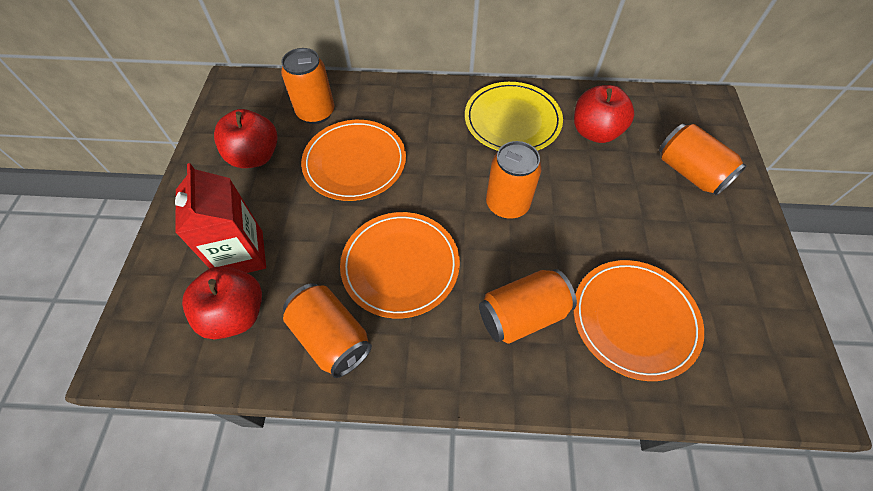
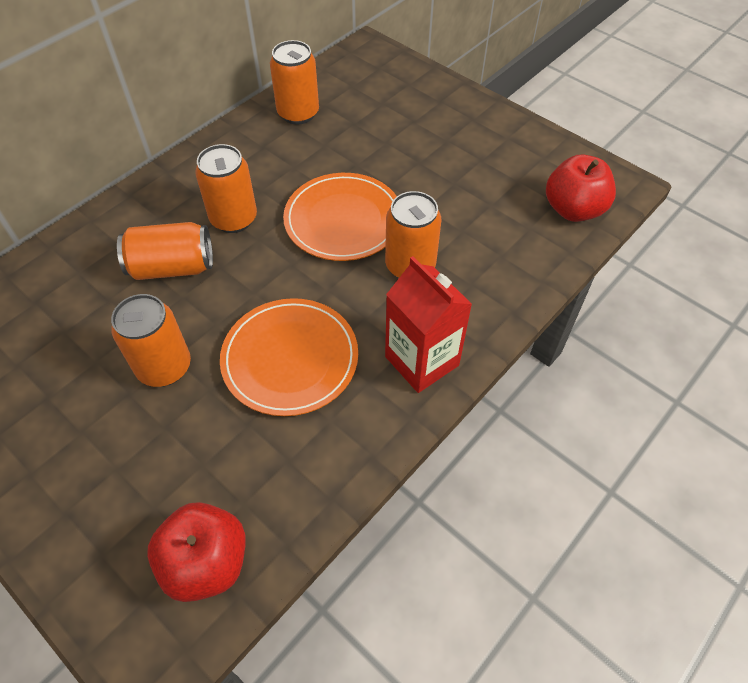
orange plate: [301,120,406,201] [340,212,460,319] [573,260,704,381] = 3 -> [220,298,358,416] [283,173,397,261] = 2
red apple: [182,266,262,339] [214,109,278,168] [574,85,634,143] = 3 -> [147,502,246,602] [546,155,616,222] = 2
yellow plate: [465,82,563,151] = 1 -> none = 0

